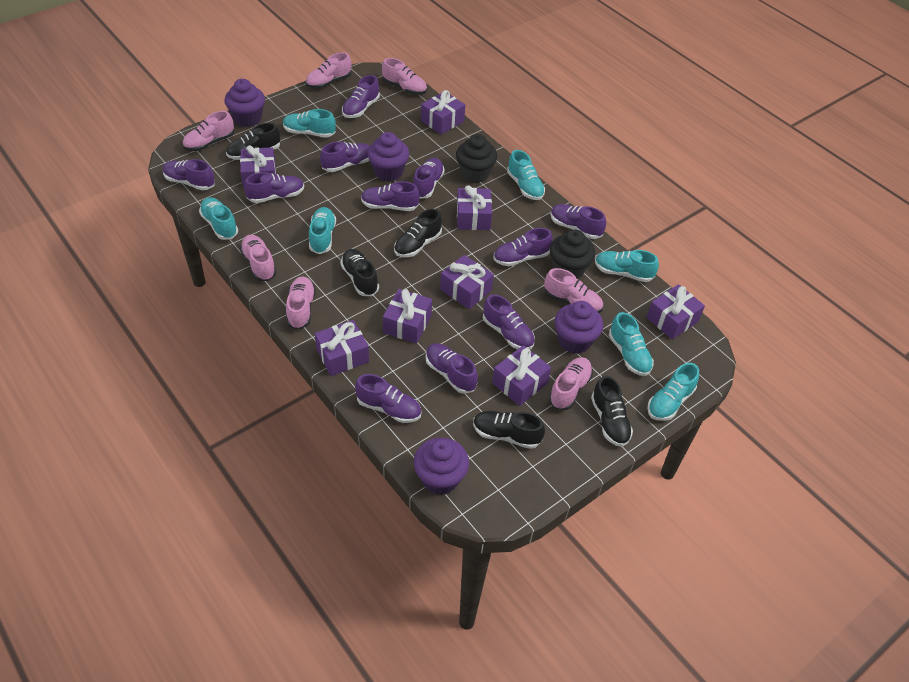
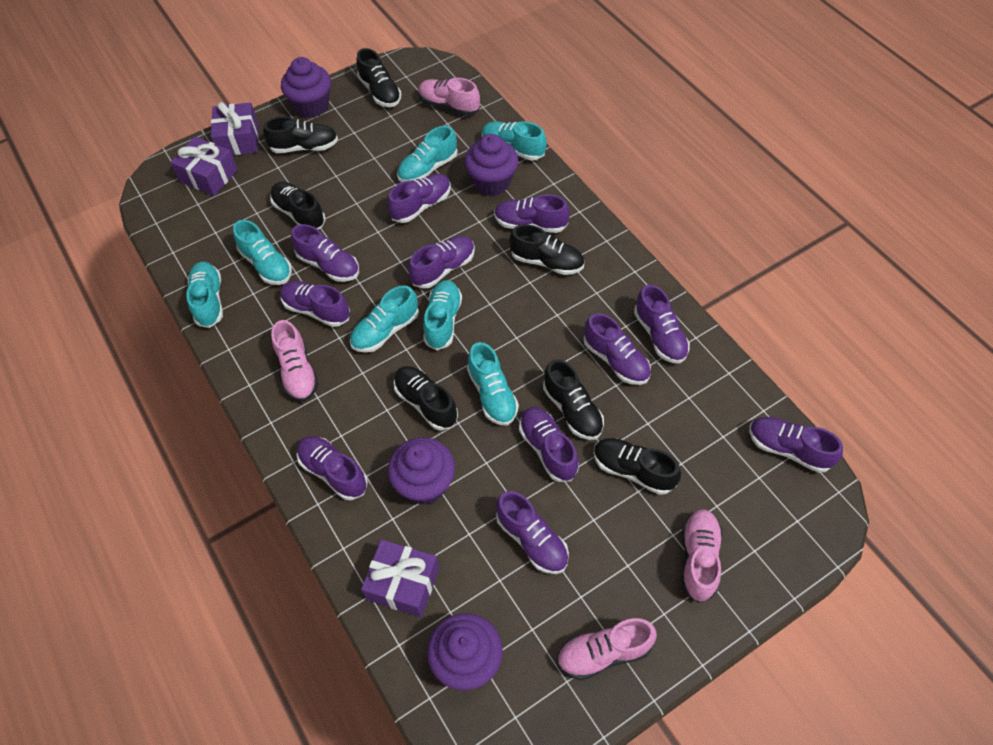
black cupcake: [456,134,497,183] [550,230,595,279] = 2 -> none = 0
black shoe: [226,123,280,160] [340,249,379,296] [394,209,442,257] [473,411,545,449] [591,376,633,447] = 5 -> [263,117,338,153] [270,182,325,230] [356,48,401,107] [393,366,458,430] [509,224,584,275] [543,359,604,440] [594,438,681,495] = 7
pink shoe: [182,111,234,151] [240,234,277,281] [286,277,316,330] [306,52,351,89] [382,58,427,95] [544,268,603,313] [549,357,593,410] = 7 -> [271,320,319,402] [418,78,480,116] [557,618,657,680] [682,509,722,603] = 4
purple gift: [240,145,276,189] [315,320,369,376] [383,289,432,344] [421,90,465,135] [440,255,494,309] [457,185,492,230] [492,345,551,406] [646,284,705,339] = 8 -> [170,137,238,196] [211,102,258,155] [361,540,439,617] = 3

